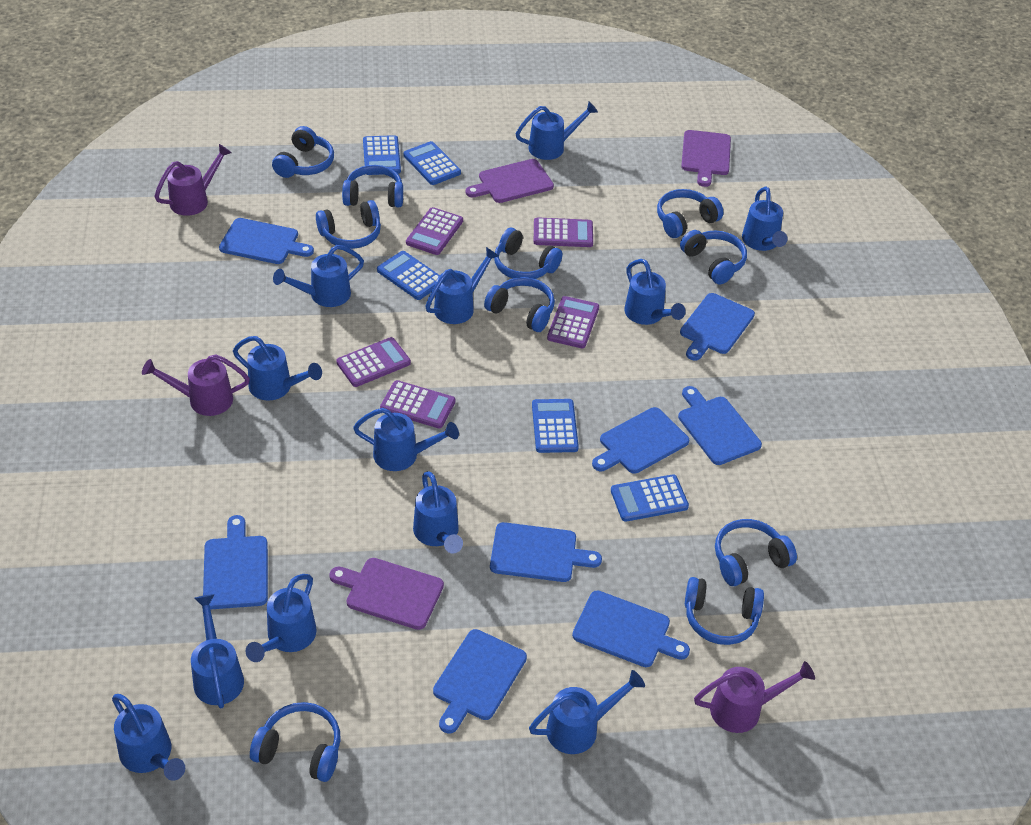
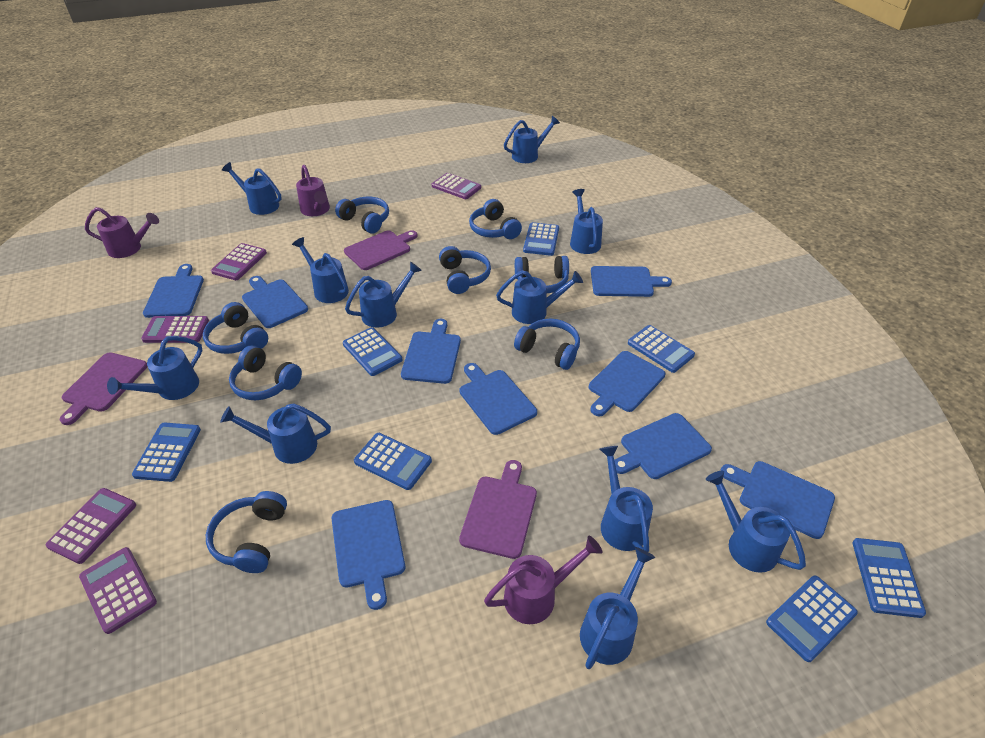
blue calculator: [363,135,401,175] [377,251,440,300] [403,141,461,185] [532,399,579,453] [611,474,689,522] = 5 -> [132,423,201,482] [343,327,402,376] [354,433,432,490] [523,222,559,256] [628,325,695,373] [766,575,858,662] [852,538,926,618] = 7
blue cutting board: [203,515,268,609] [219,218,314,264] [433,629,527,734] [490,522,602,582] [572,590,690,667] [592,407,689,474] [678,386,762,465] [680,293,755,361] = 8 -> [143,264,204,318] [242,276,308,328] [332,500,405,610] [401,319,461,384] [459,363,537,435] [589,351,665,416] [591,266,672,297] [614,413,712,479] [720,461,835,539] = 9
blue headphones: [250,702,341,782] [272,126,334,178] [316,200,381,249] [342,165,403,207] [484,277,555,332] [494,228,563,279] [657,189,723,238] [680,230,747,285] [685,577,764,645] [715,519,797,586] = 10 -> [203,302,268,354] [206,491,287,573] [229,345,302,400] [335,197,389,234] [439,246,491,294] [469,199,522,239] [514,319,580,370] [515,256,569,294] = 8
blue watering can: [112,694,185,781] [191,594,244,708] [233,336,322,400] [246,574,317,662] [273,245,364,307] [353,408,459,471] [413,471,463,553] [425,247,499,324] [516,101,598,160] [529,670,645,754] [624,259,686,325] [742,187,788,251] = 12 -> [107,336,202,400] [220,403,331,464] [222,162,282,215] [292,237,349,303] [345,262,422,328] [496,270,583,324] [504,116,560,163] [570,189,603,254] [580,547,655,669] [600,446,653,552] [706,471,806,573] = 11

